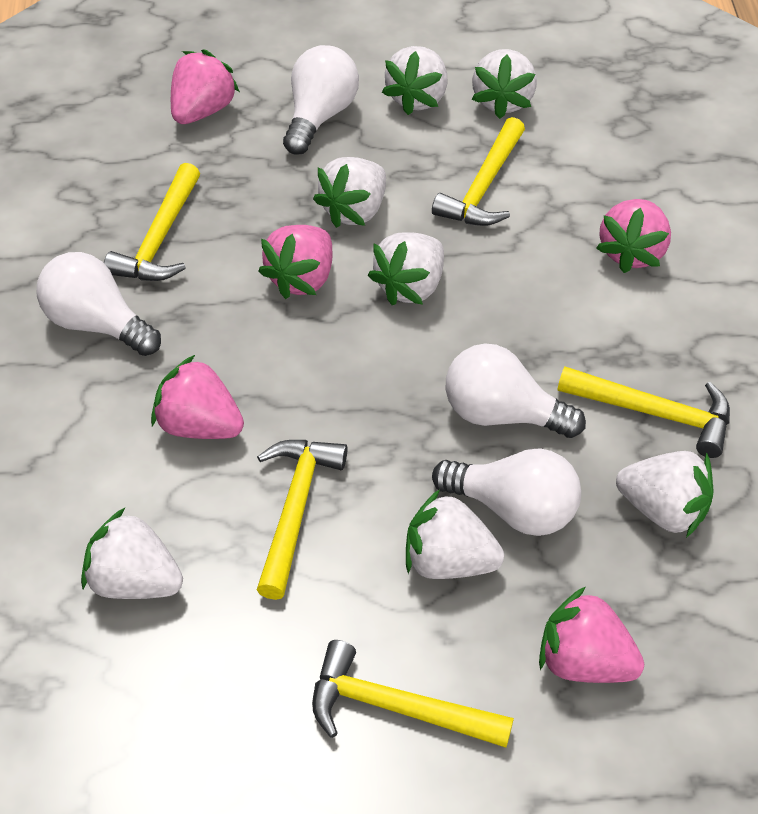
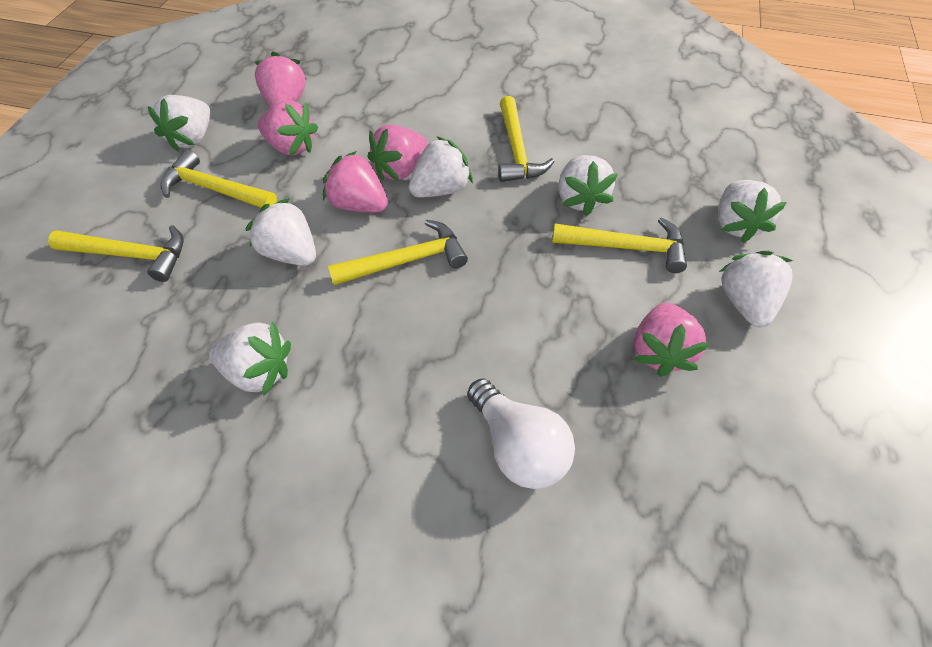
white light bulb: [37,252,161,356] [283,45,359,155] [432,448,581,536] [446,344,586,438] = 4 -> [467,378,575,489] = 1

